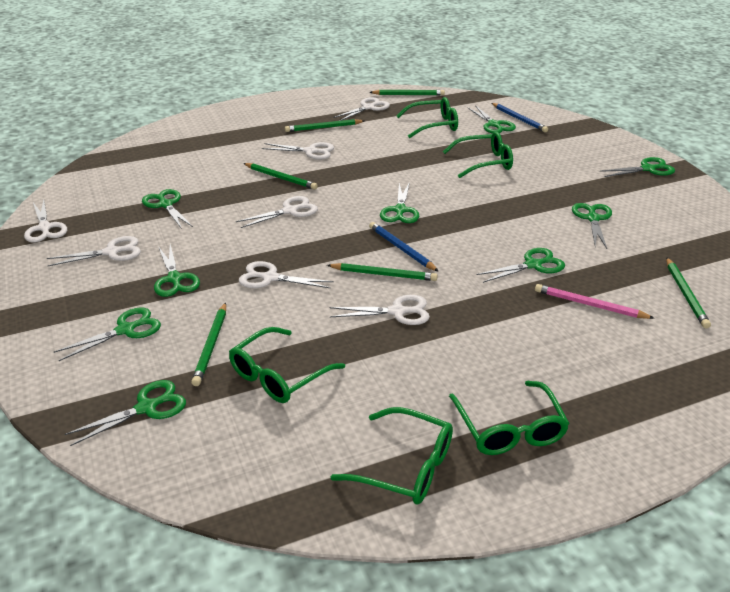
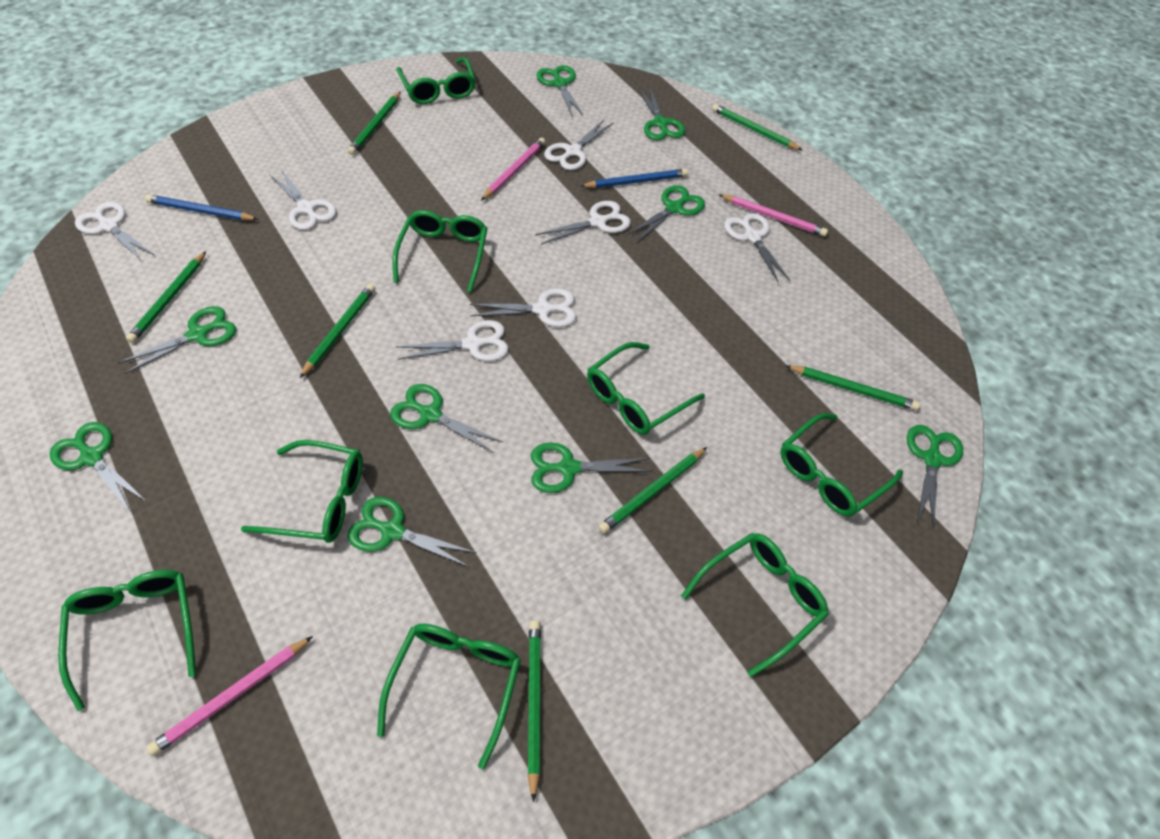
green glasses: [229,327,345,403] [330,407,453,505] [397,97,458,138] [443,132,513,178] [449,381,570,455] = 5 -> [58,570,196,711] [241,440,363,543] [377,624,521,769] [392,210,487,292] [397,57,476,104] [587,342,705,435] [681,533,829,677] [780,413,903,516] = 8
green pencil: [191,302,226,386] [243,163,318,190] [285,119,364,132] [327,263,437,281] [370,90,445,95] [666,257,711,328] = 6 -> [126,251,206,343] [300,284,375,378] [348,92,401,155] [527,620,541,802] [598,447,707,534] [712,104,802,150] [785,365,920,411] = 7
pink pencil: [535,284,655,319] = 1 -> [147,636,313,756] [481,138,546,201] [719,194,828,237] = 3

